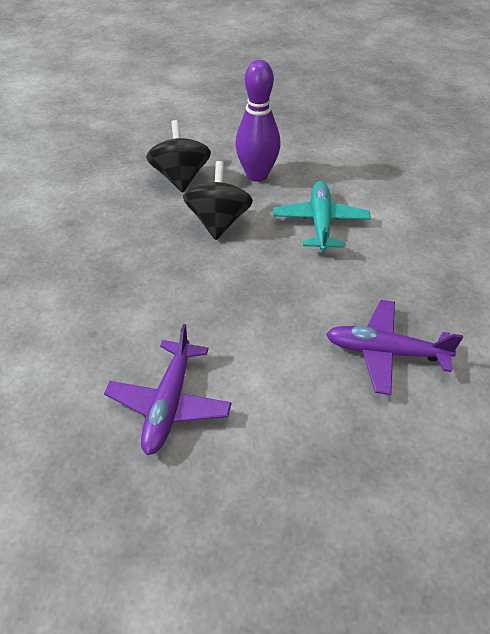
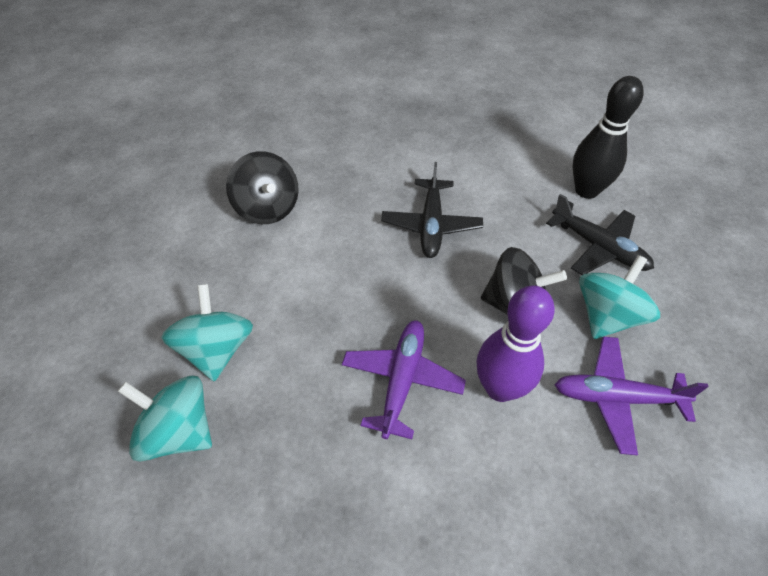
black bowling pin: none = 0 -> [573,76,644,199] = 1
black plane: none = 0 -> [381,162,483,258] [546,194,654,275] = 2
turquoise plane: [273,181,371,252] = 1 -> none = 0
turquoise spinning top: none = 0 -> [118,376,212,462] [161,284,253,382] [579,255,660,339] = 3

